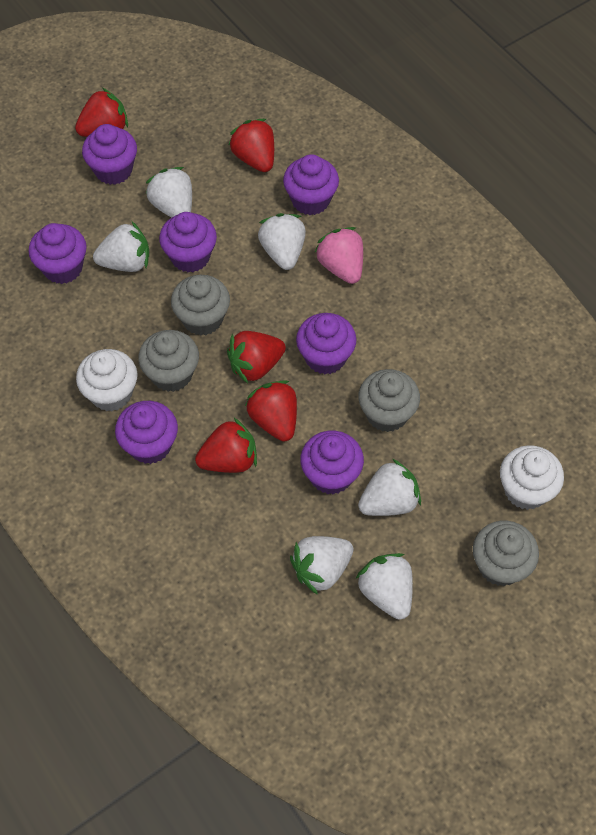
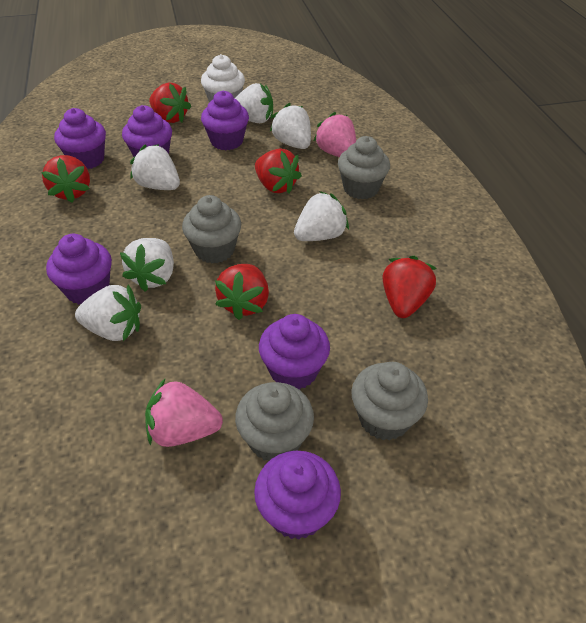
pink strawberry: [314,227,363,284] = 1 -> [145,379,223,447] [314,112,356,157] = 2
purple cupcake: [29,223,87,284] [82,124,137,185] [115,401,178,464] [159,212,217,272] [283,154,339,215] [296,313,356,374] [300,431,364,495] = 7 -> [46,234,112,305] [54,108,106,169] [122,105,172,157] [201,91,249,150] [254,451,341,540] [259,314,330,390] = 6
white cupcake: [76,349,138,411] [500,445,564,510] = 2 -> [201,54,245,102] = 1

